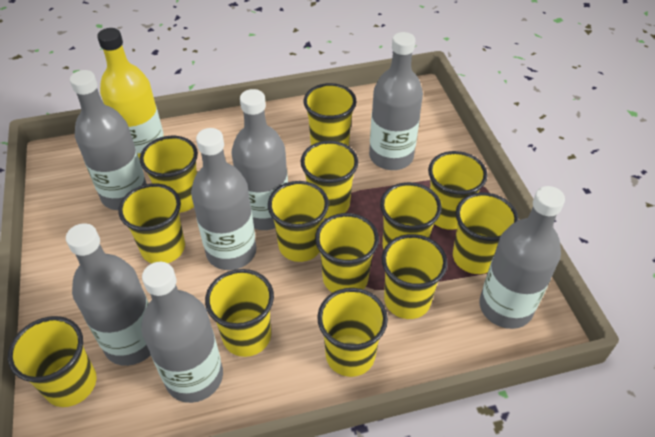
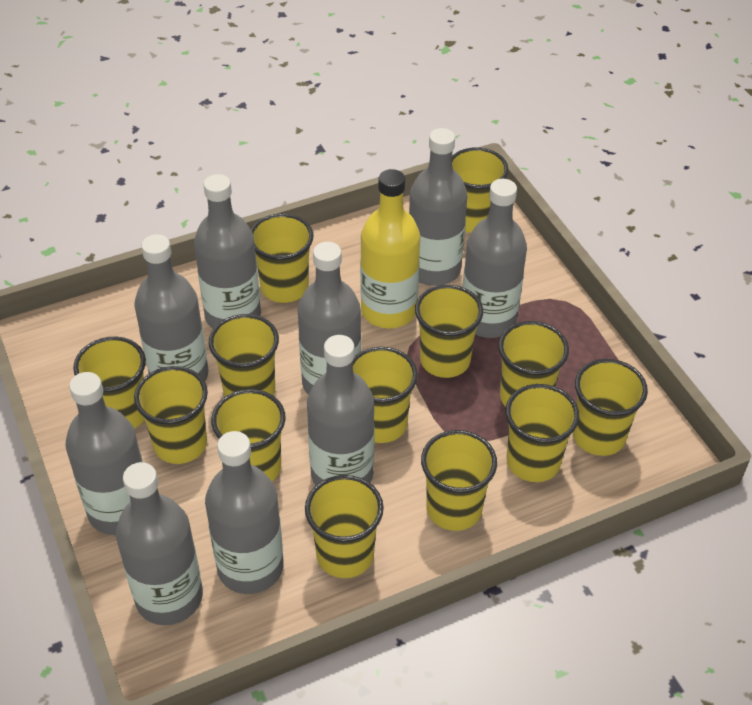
grey bottle: [66,223,151,366] [70,70,147,210] [141,262,223,403] [191,128,256,270] [232,89,288,230] [369,32,423,170] [479,186,565,329] = 7 -> [65,372,143,535] [116,462,203,625] [134,234,208,381] [194,174,261,329] [205,431,284,594] [298,242,361,395] [307,335,375,486] [409,128,468,286] [463,179,527,338] = 9

